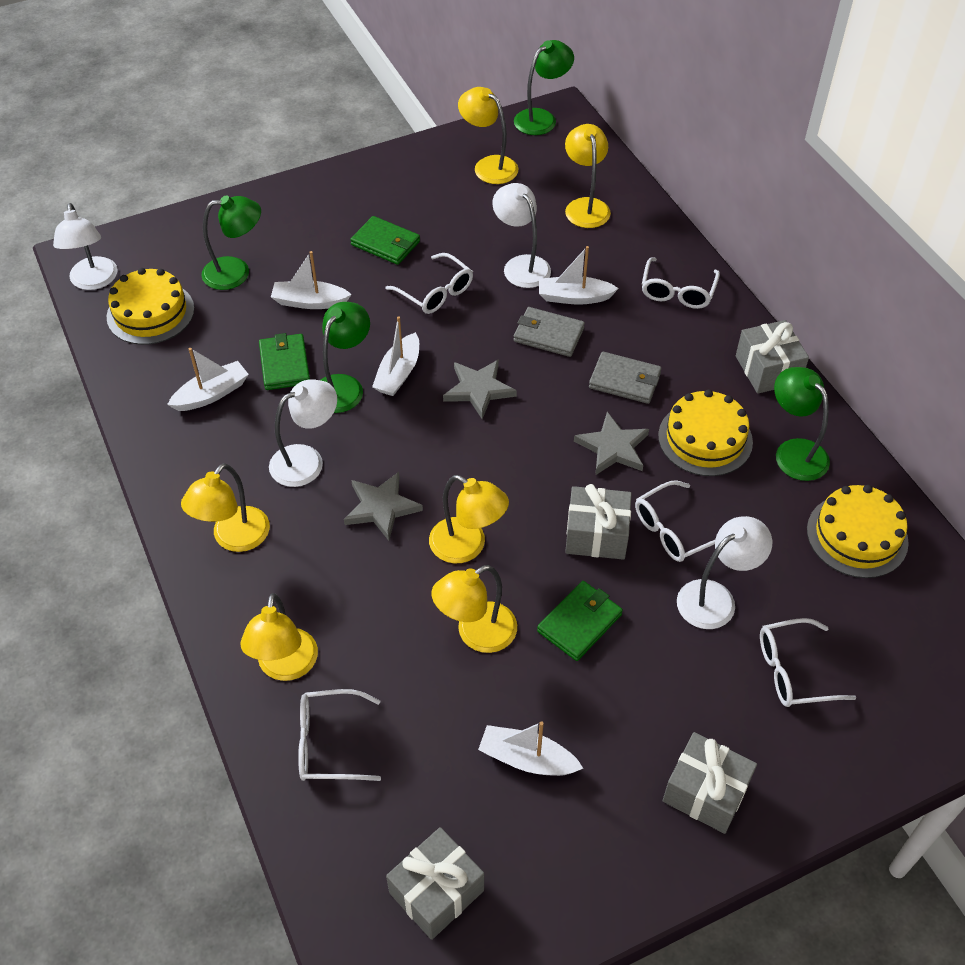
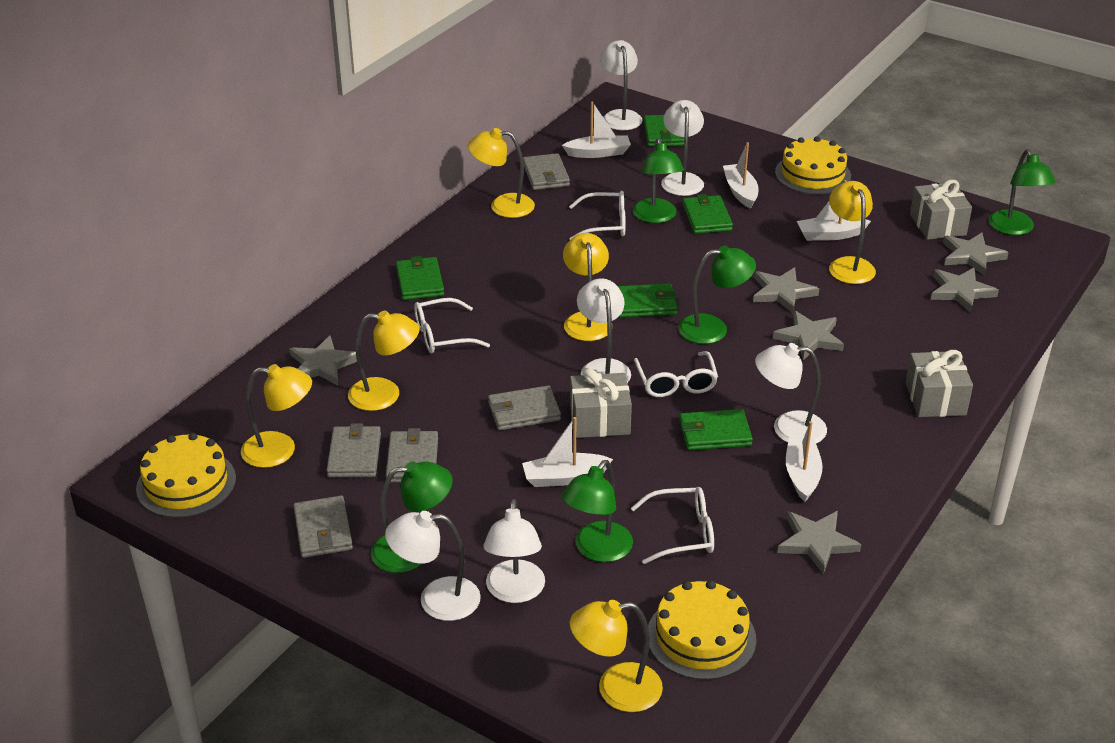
green lamp: [202,195,261,290] [321,302,370,413] [514,40,574,135] [774,367,830,481] = 4 -> [371,461,453,573] [561,460,633,562] [633,138,684,223] [678,246,756,344] [989,149,1055,235] = 5
green wallet: [259,333,310,390] [350,216,420,265] [537,581,623,661] = 3 -> [396,256,444,300] [618,284,677,318] [644,115,684,147] [679,409,753,450] [683,194,733,234] = 5
grey gift: [386,827,484,940] [565,484,632,560] [663,732,757,834] [736,320,809,394] = 4 -> [570,368,632,438] [905,350,973,417] [910,180,972,240] = 3
grey star: [344,472,423,541] [443,359,517,419] [574,412,649,475] = 3 -> [289,335,357,386] [753,267,819,313] [773,311,844,360] [778,511,861,574] [931,268,999,313] [943,233,1009,276] = 6
grey wallet: [513,307,585,357] [589,352,662,404] = 2 -> [293,496,353,558] [327,423,381,477] [386,428,438,483] [488,386,561,430] [523,153,570,190] = 5
white glasses: [298,689,381,781] [385,253,473,314] [635,480,715,562] [642,257,720,309] [760,618,856,707] = 5 -> [414,298,490,353] [569,191,625,240] [631,487,714,564] [634,351,718,397] = 4
white lamp: [53,203,118,290] [269,379,337,487] [492,183,551,288] [677,516,772,629] = 4 -> [385,511,481,621] [483,499,545,603] [577,279,631,383] [600,40,643,130] [661,100,704,196] [755,343,827,444] = 6

